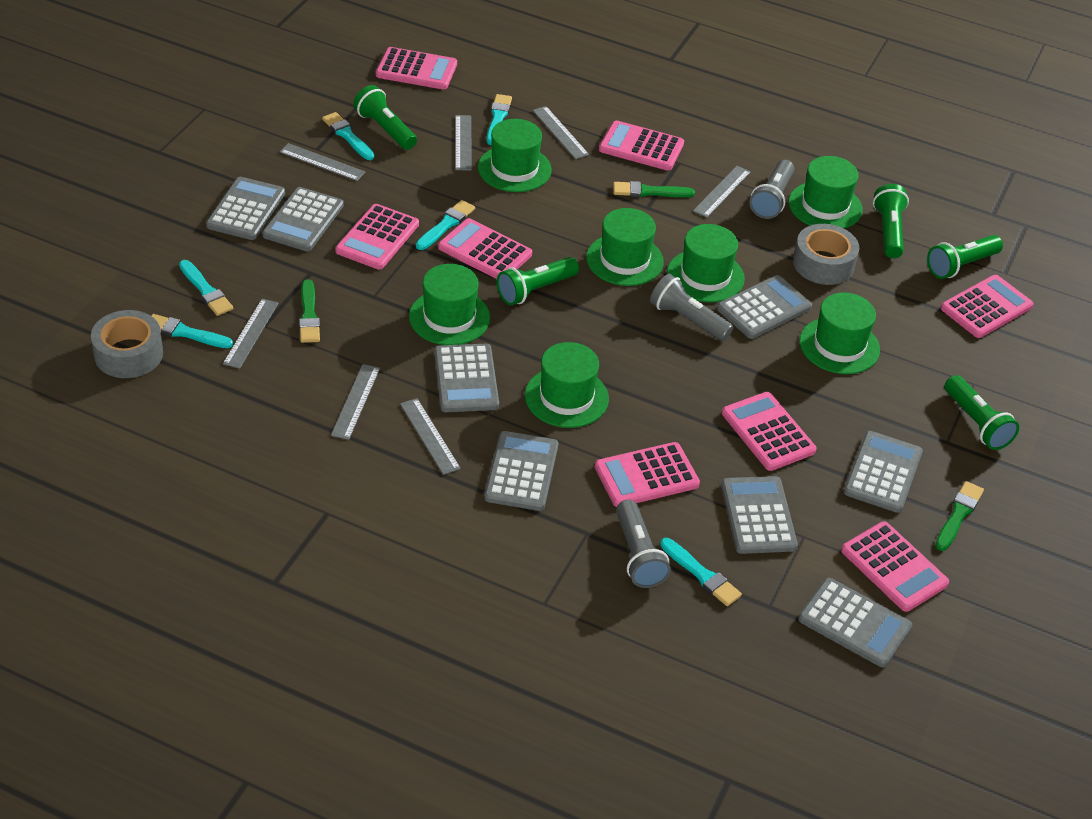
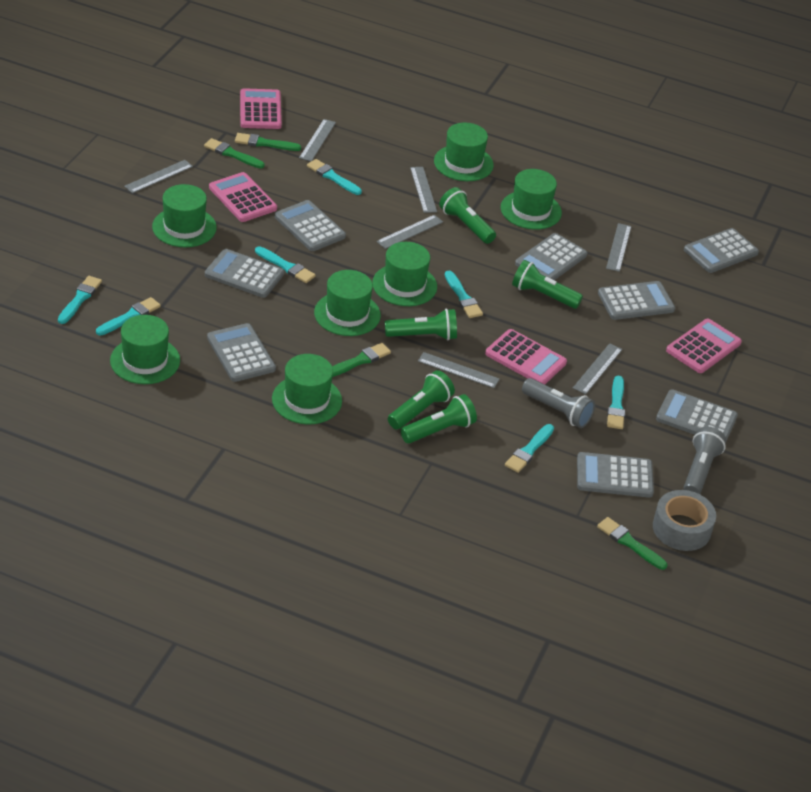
green brush: [299,279,320,343] [613,181,695,197] [935,481,984,551] = 3 -> [204,138,265,169] [235,133,301,151] [332,343,391,377] [597,517,667,570] = 4
grey flashlight: [616,500,671,588] [650,274,734,341] [750,160,794,219] = 3 -> [522,378,595,428] [684,427,726,494] = 2
grey tape: [91,310,163,378] [793,224,859,285] = 2 -> [653,490,716,551] = 1
pink calculator: [335,204,419,270] [376,47,457,90] [438,218,532,279] [595,442,700,507] [599,120,684,171] [722,392,817,471] [841,521,949,612] [941,275,1034,338] = 8 -> [209,172,277,222] [240,88,282,129] [485,329,567,384] [666,319,742,373] = 4
turquoise brush: [151,314,233,348] [179,260,233,316] [322,112,374,160] [416,200,475,250] [487,94,512,145] [660,538,742,606] = 6 -> [58,276,102,324] [96,297,161,336] [255,246,316,283] [307,159,362,195] [445,271,483,318] [505,424,554,473] [607,376,625,429] = 7

